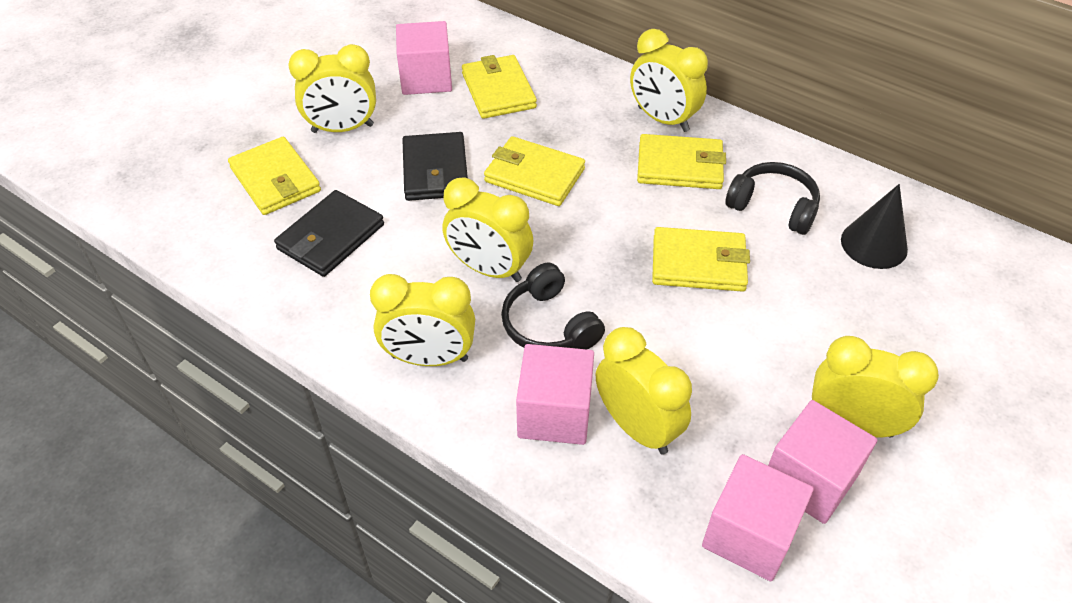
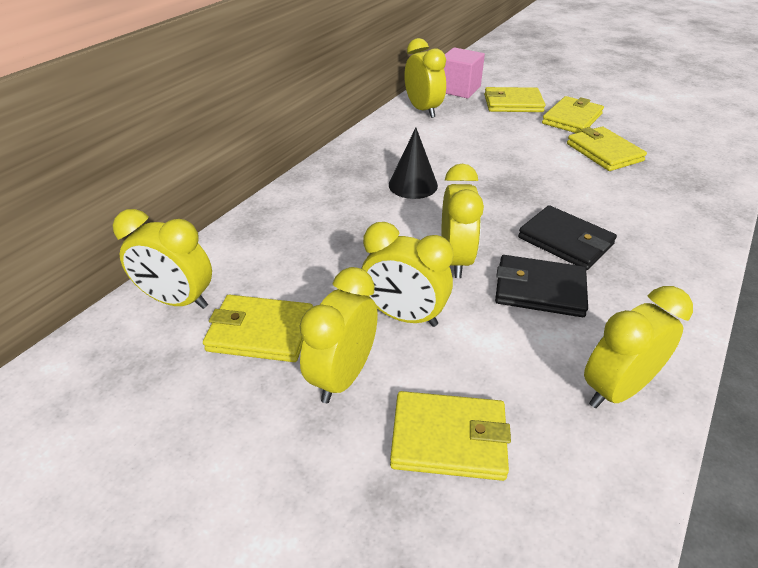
black headphones: [501,262,605,349] [725,162,820,235] = 2 -> none = 0
pink cube: [396,21,452,95] [516,344,594,445] [702,454,814,581] [768,400,877,524] = 4 -> [444,47,485,99] = 1

